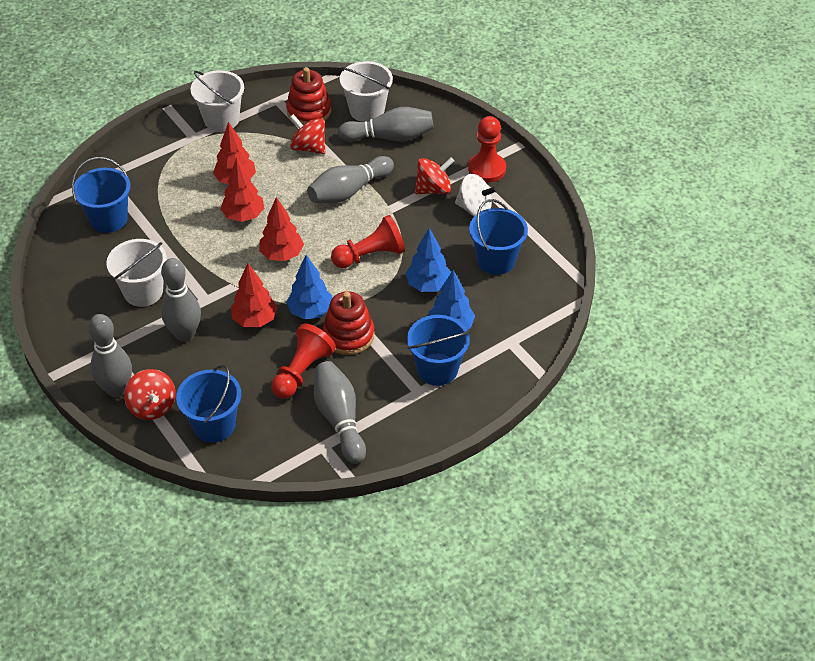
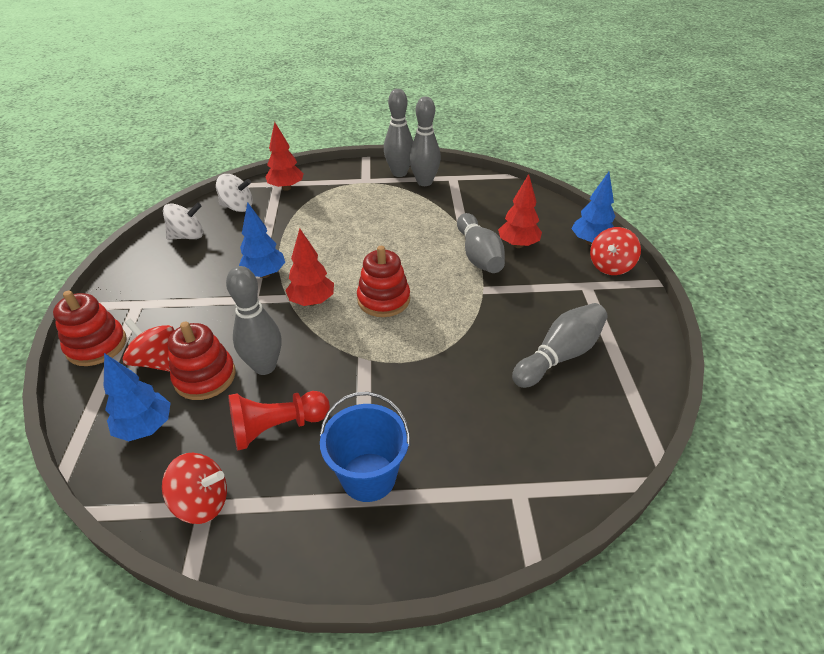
blue bucket: [72,157,131,233] [176,365,241,443] [407,315,470,386] [469,199,528,275] = 4 -> [320,392,410,502] = 1
red pawn: [271,323,336,399] [331,215,405,268] [468,116,506,183] = 3 -> [228,391,330,450] = 1
red stacking toy: [286,67,332,125] [323,291,374,355] = 2 -> [53,291,127,366] [168,321,236,400] [357,246,410,317] = 3
red tree: [213,122,256,184] [221,158,264,222] [231,263,277,327] [259,197,304,261] = 4 -> [266,122,304,191] [285,229,334,306] [498,174,542,248] = 3
white bucket: [106,239,167,307] [191,70,244,132] [340,61,393,122] = 3 -> none = 0
white spinning top: [455,174,498,216] = 1 -> [163,202,203,240] [216,174,253,212] = 2

